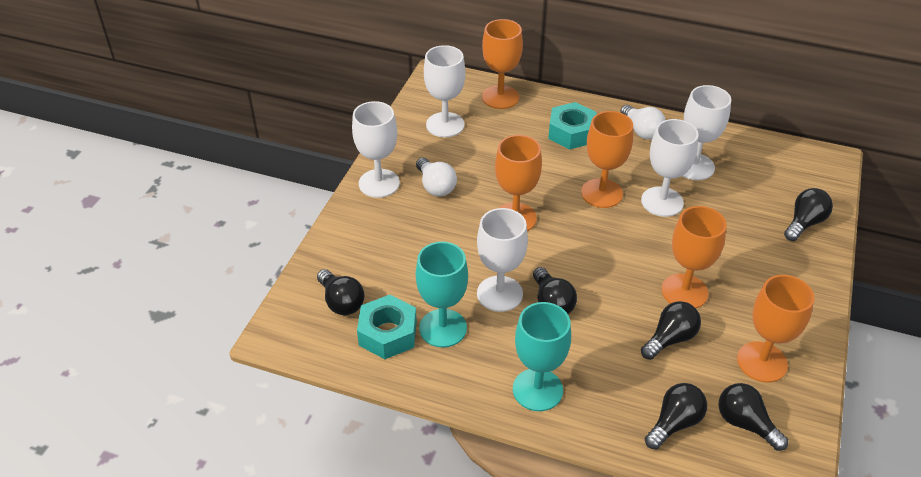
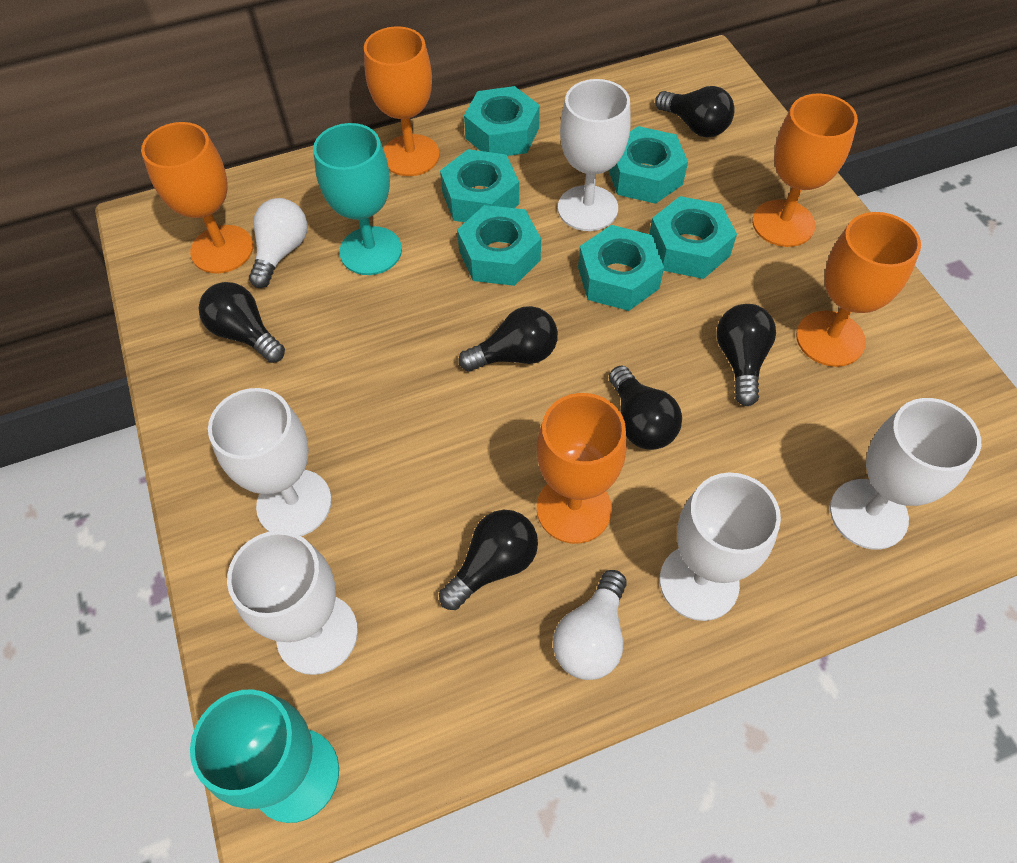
turquoise nut: [357,295,417,359] [548,102,597,149] = 2 -> [440,149,519,222] [457,205,541,286] [464,86,540,156] [578,225,664,311] [609,126,688,204] [649,196,737,279] = 6

